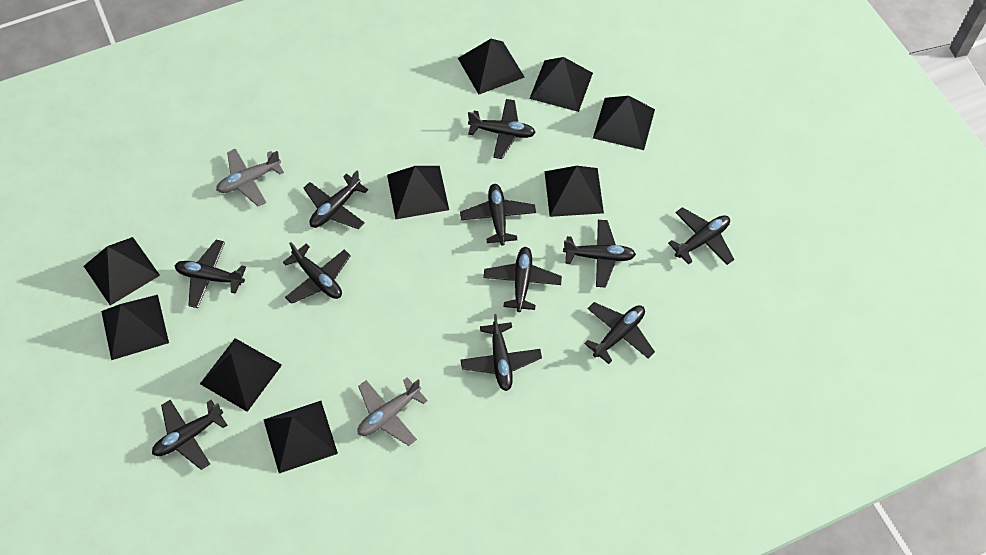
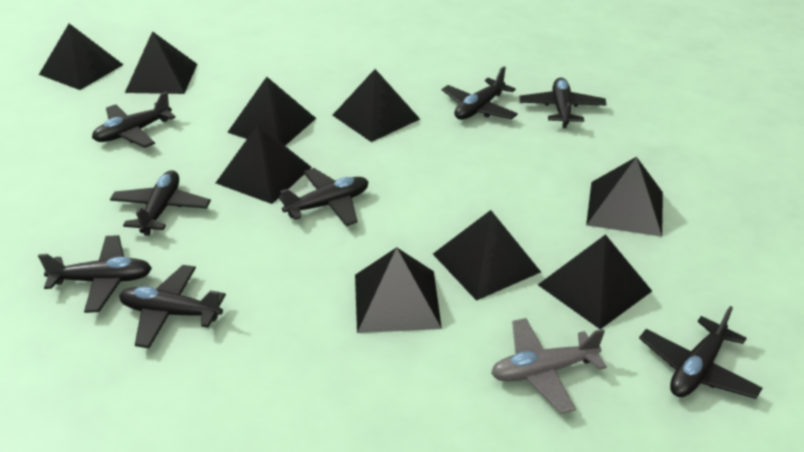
black plane: [152,400,227,470] [175,240,246,308] [283,242,351,304] [304,170,368,229] [460,184,536,245] [461,314,542,391] [468,99,536,159] [483,247,562,312] [563,220,636,287] [584,302,655,364] [668,207,734,265] = 11 -> [38,235,152,313] [92,92,176,148] [110,170,211,236] [119,265,226,348] [279,168,368,226] [442,66,518,120] [519,78,607,128] [639,306,763,399] = 8
grey plane: [216,148,284,206] [357,377,428,446] = 2 -> [491,318,607,414] = 1

